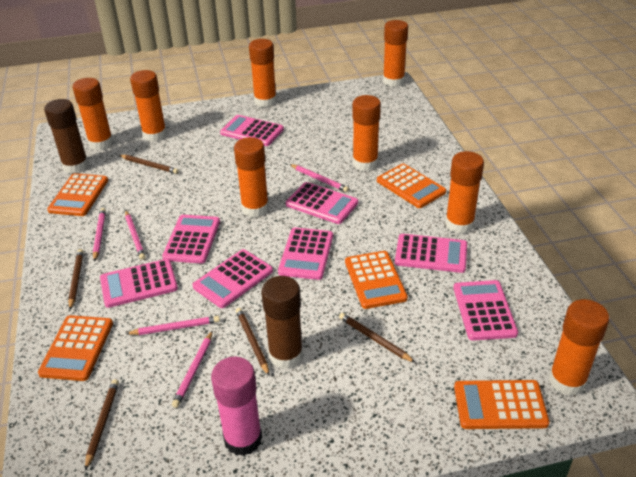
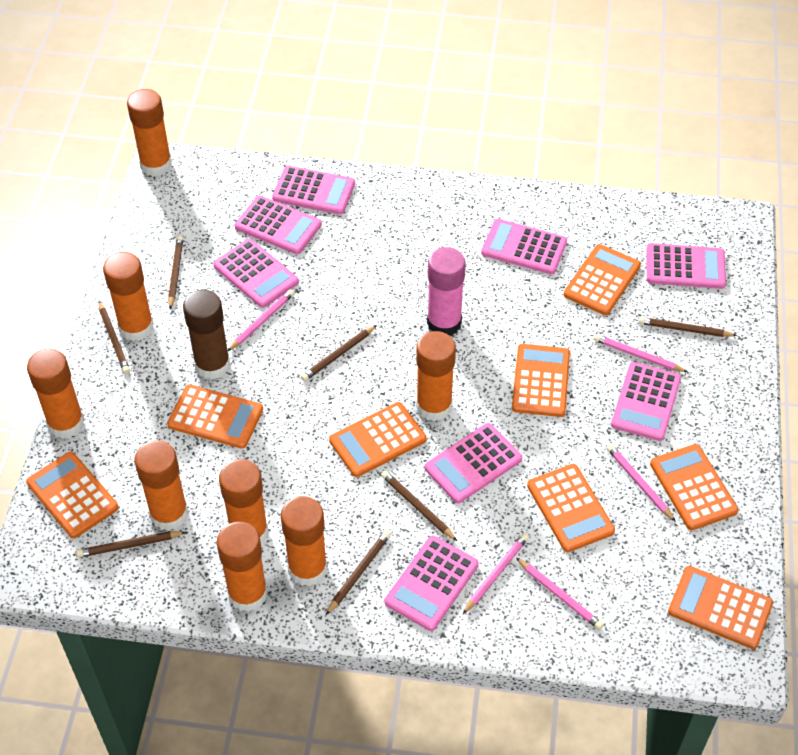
brown glue stick: [44,99,89,174] [261,276,303,369] = 2 -> [183,290,230,379] = 1
brown pencil: [68,249,84,310] [85,379,119,471] [119,155,179,174] [236,308,269,376] [339,313,416,363] = 5 -> [76,531,186,558] [99,301,130,374] [168,235,183,309] [301,325,377,381] [326,531,391,615] [381,471,457,541] [638,317,737,337] = 7
orange calculator: [38,315,113,381] [47,173,108,216] [345,251,408,309] [377,164,446,208] [454,380,550,429] = 5 -> [26,452,119,539] [167,384,263,449] [329,402,427,477] [512,344,570,417] [527,464,615,552] [563,244,641,315] [650,444,738,530] [668,566,773,649] = 8

